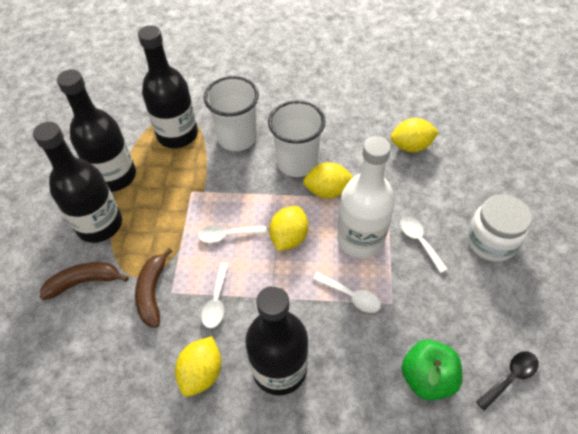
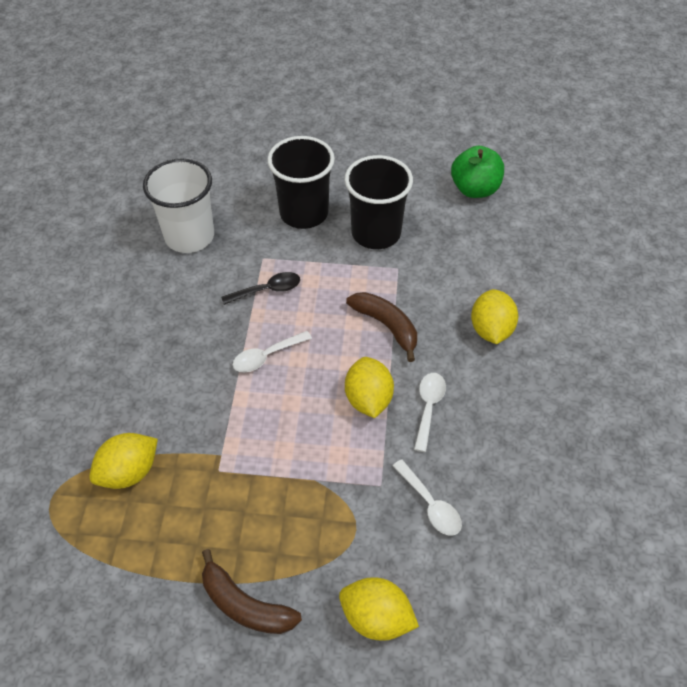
black bottle: [33,122,122,243] [57,69,136,192] [138,25,198,148] [245,286,308,396] = 4 -> none = 0
black cup: none = 0 -> [267,136,335,229] [345,155,413,249] = 2
white bottle: [337,136,395,258] = 1 -> none = 0
white cup: [204,76,259,151] [268,100,325,177] = 2 -> [143,158,214,253] = 1
white jar: [467,194,532,262] = 1 -> none = 0
white spoon: [198,225,267,243] [201,262,229,328] [313,272,381,313] [400,216,448,273] = 4 -> [233,331,312,372] [393,459,462,536] [414,373,446,452] = 3

